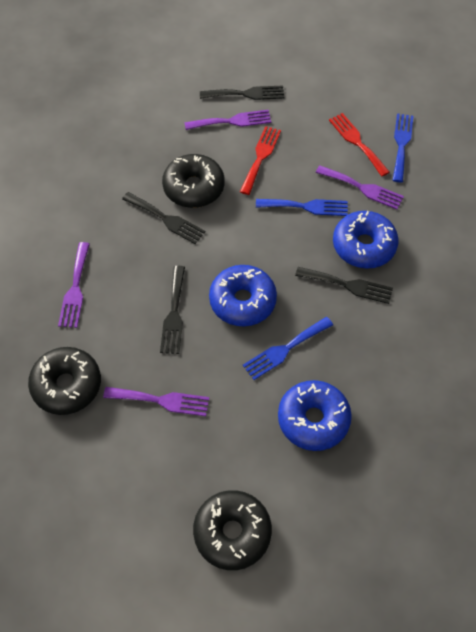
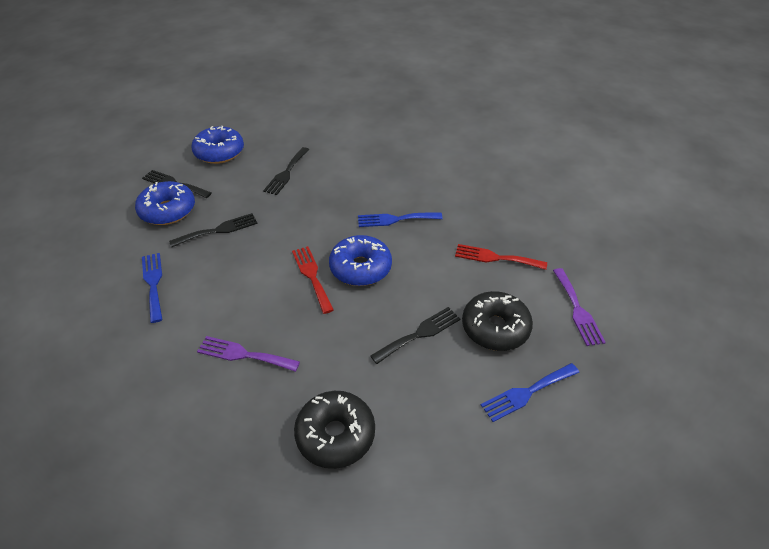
black donut: [28,347,101,415] [162,154,225,208] [193,490,272,570] = 3 -> [294,391,375,469] [462,291,533,351] = 2
purple fork: [58,242,90,328] [103,387,209,416] [184,110,271,130] [316,165,404,209] = 4 -> [197,336,300,372] [553,268,606,346] = 2

